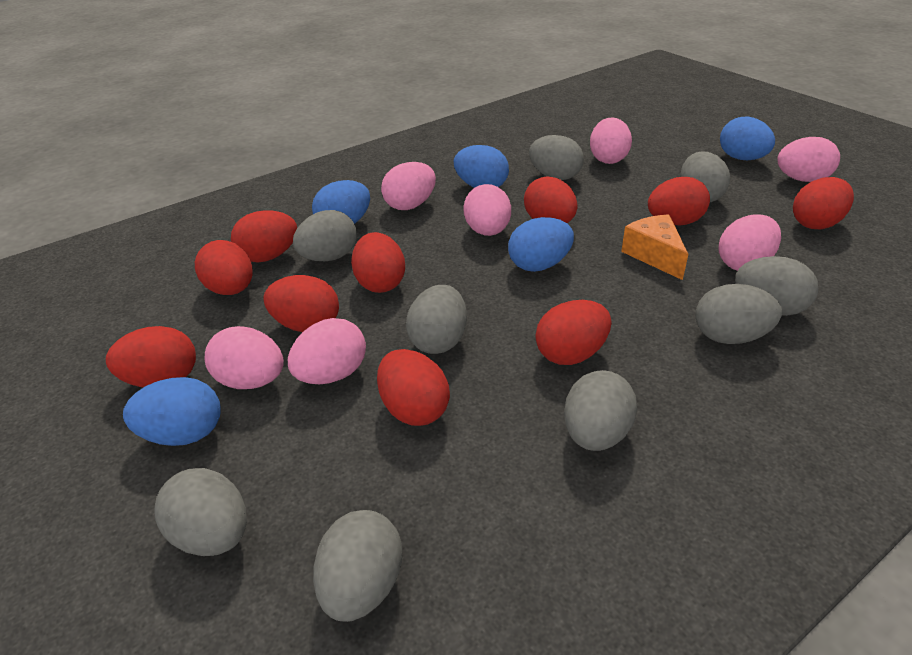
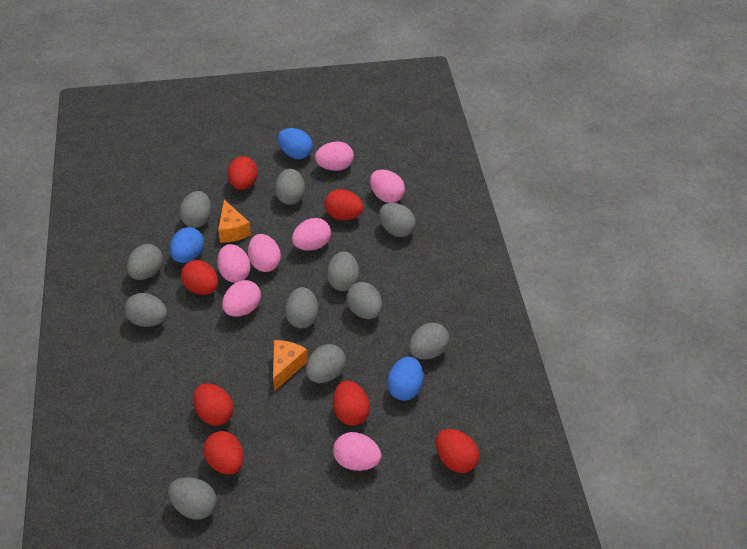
blue egg: [123,377,221,446] [312,180,370,224] [454,145,509,188] [508,217,574,272] [720,117,775,160] = 5 -> [170,227,204,263] [278,128,313,159] [387,357,423,401] = 3
grey egg: [154,468,247,556] [293,210,357,261] [313,510,402,622] [406,285,467,354] [529,135,584,180] [564,370,637,451] [680,152,730,202] [696,284,782,344] [735,256,818,316] = 9 -> [124,293,167,327] [127,244,163,280] [168,477,217,520] [179,191,211,228] [275,169,305,205] [285,287,318,329] [306,344,346,383] [327,251,359,291] [346,282,382,319] [379,203,416,237] [409,323,449,360] = 11
orange cheese: [621,214,688,280] = 1 -> [218,200,251,243] [273,340,308,391] = 2
red egg: [106,326,196,387] [195,240,252,295] [231,210,297,262] [263,275,339,332] [351,232,405,293] [377,349,450,426] [524,176,577,223] [535,300,612,365] [648,177,710,226] [793,177,854,229] = 10 -> [181,260,218,295] [193,383,234,426] [203,431,244,475] [228,156,258,190] [324,189,364,220] [333,381,370,426] [436,429,479,473] = 7

